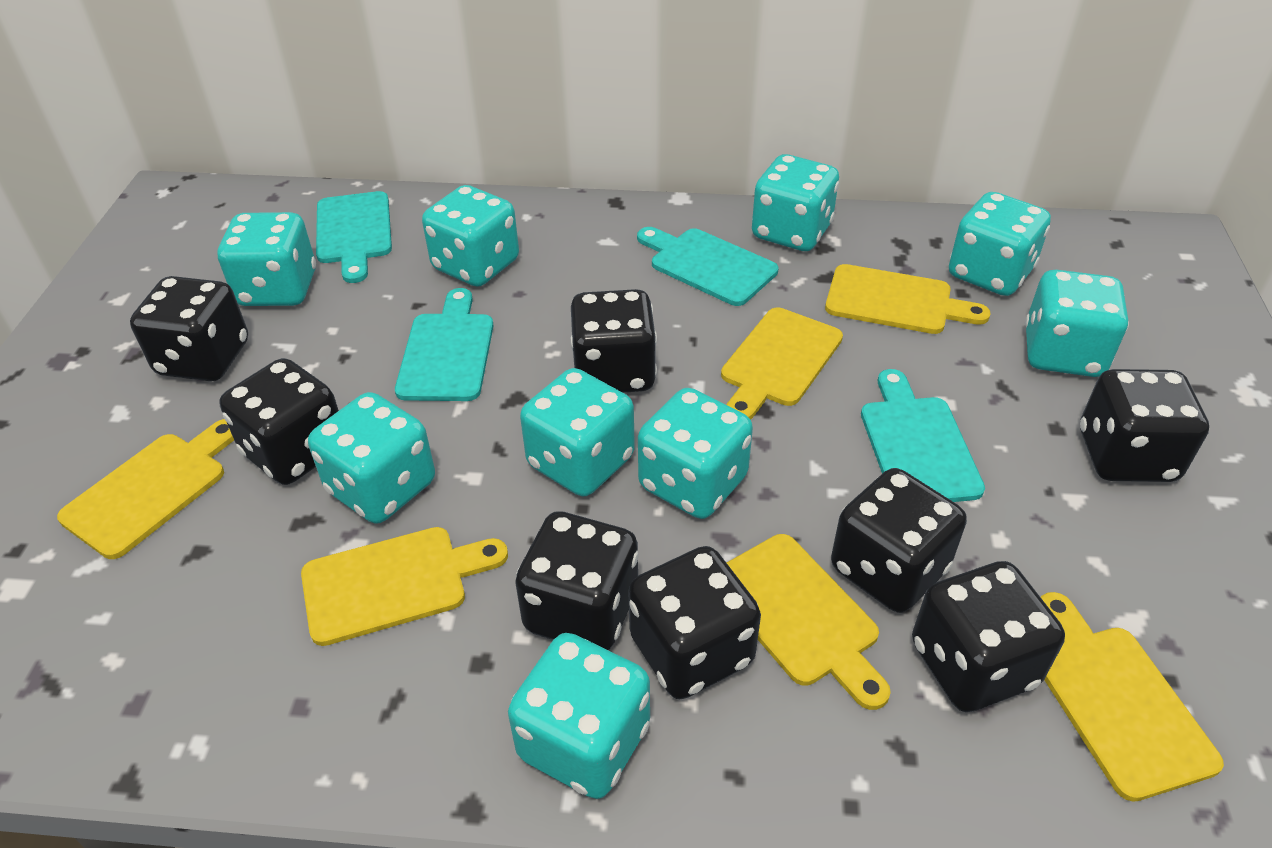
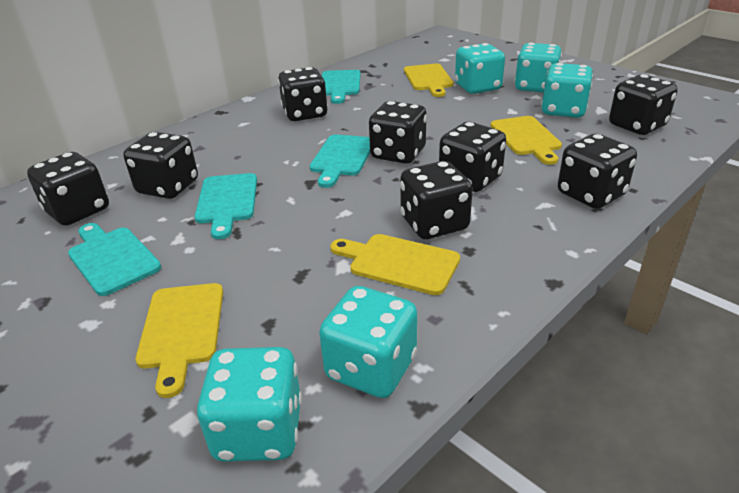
turquoise dice: [218,212,316,306] [308,392,435,524] [422,185,519,287] [508,633,650,799] [520,368,635,496] [638,388,753,519] [752,154,839,251] [949,192,1051,296] [1025,270,1129,377] = 9 -> [197,347,302,462] [319,286,417,398] [455,43,505,94] [514,42,562,92] [541,63,593,118] = 5
yellow cutting board: [57,419,234,559] [301,527,508,646] [721,307,843,420] [727,534,891,710] [825,264,991,334] [1041,592,1224,802] = 6 -> [136,283,223,398] [330,234,460,295] [404,64,454,97] [490,116,562,165] = 4

